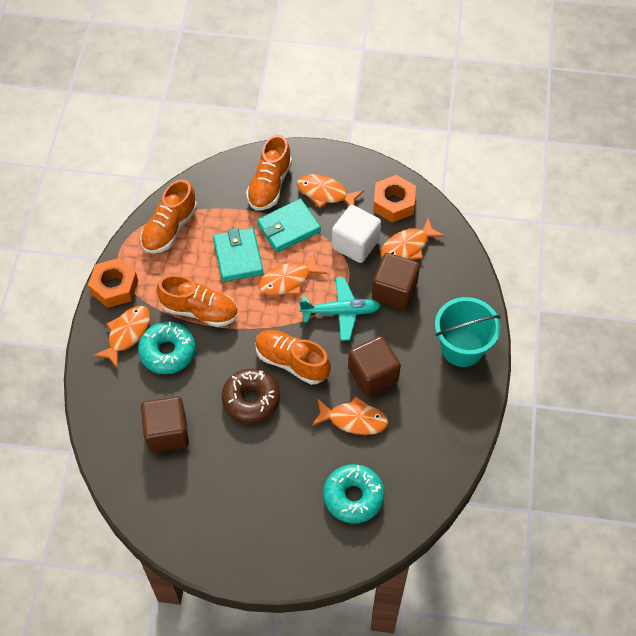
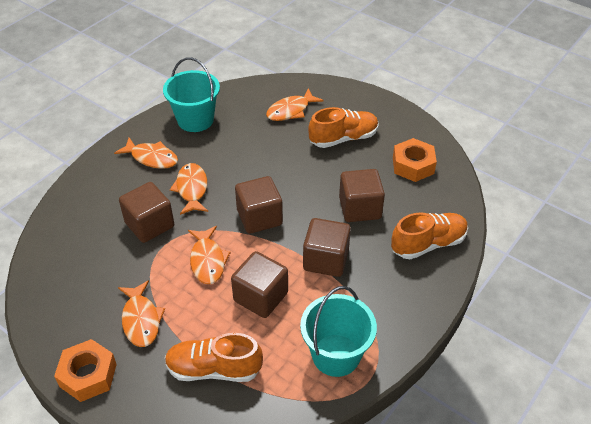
brown cube: [141,397,189,453] [348,336,401,396] [372,253,420,310] = 3 -> [119,182,174,243] [231,251,288,318] [235,176,283,234] [303,218,351,277] [339,169,385,222] = 5
brown donut: [221,369,280,423] = 1 -> none = 0
orange shoe: [140,179,197,253] [156,275,238,327] [246,135,292,210] [255,330,331,385] = 4 -> [165,333,263,382] [308,107,379,148] [391,212,468,259] = 3
turquoise bucket: [435,297,501,367] = 1 -> [163,57,220,132] [300,286,377,377] = 2
turquoise donut: [138,322,196,374] [323,464,385,524] = 2 -> none = 0
turquoise plane: [299,277,381,341] = 1 -> none = 0
turquoise wallet: [213,228,264,282] [257,199,321,253] = 2 -> none = 0
white cube: [332,205,381,263] = 1 -> none = 0

